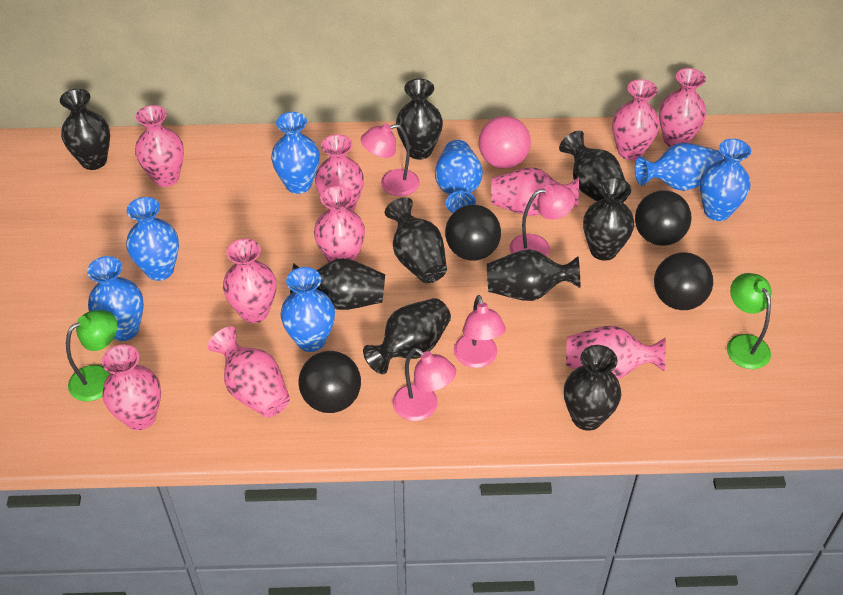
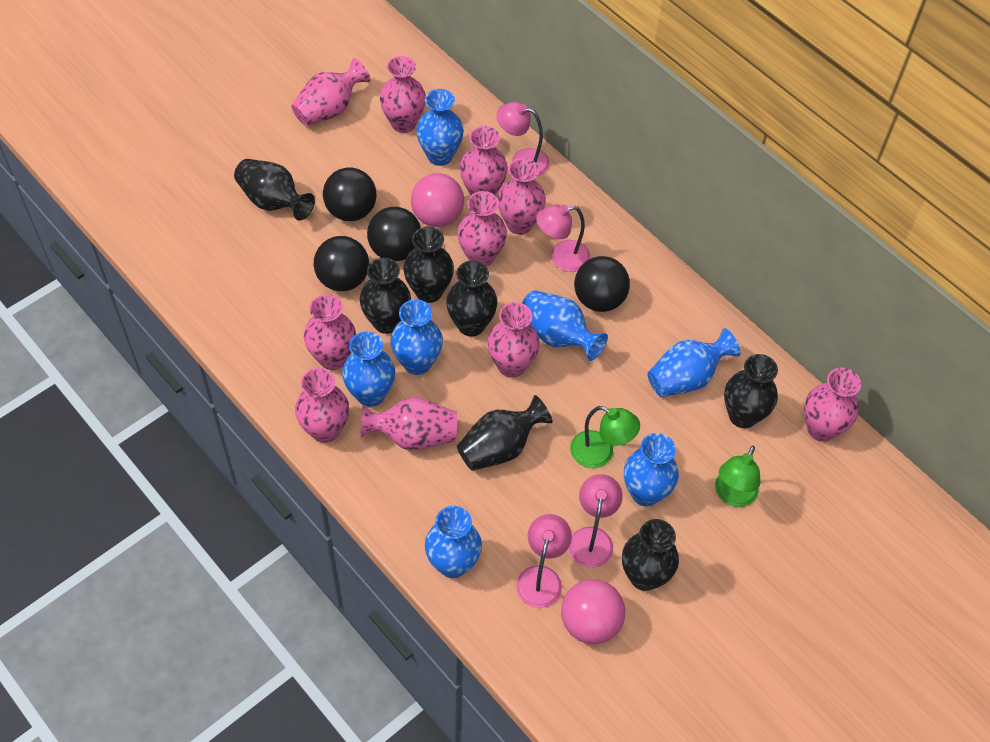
black vase: [60,89,110,170] [290,258,385,310] [363,298,451,374] [385,197,447,283] [396,79,443,160] [487,249,580,301] [559,131,628,202] [564,345,621,431] [583,177,634,261] = 9 -> [234,159,315,221] [360,257,411,334] [403,226,454,303] [446,261,498,337] [457,395,552,471] [622,519,679,591] [724,354,778,428] = 7
pink ball: [479,116,531,169] = 1 -> [411,173,464,227] [561,579,625,644] = 2

